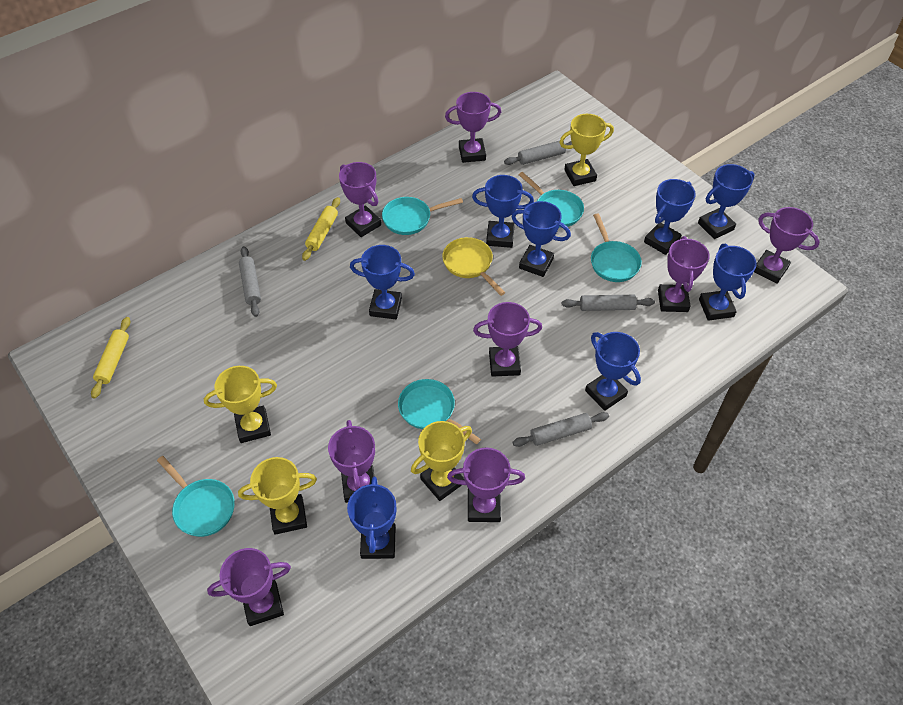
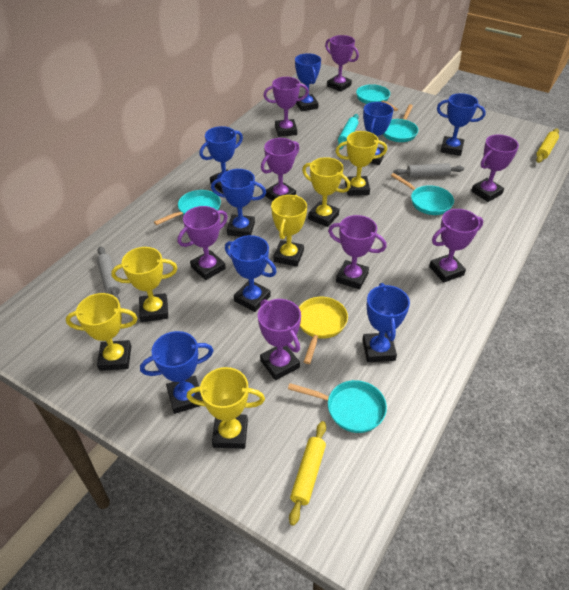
grey rolling pin: [239,246,261,317] [504,141,572,165] [512,412,609,447] [562,295,655,311] = 4 -> [97,246,120,302] [393,163,464,177] = 2
turquoise rolling pin: none = 0 -> [337,114,359,150] = 1
yellow trophy: [204,366,277,443] [238,457,317,535] [411,421,472,501] [559,114,614,186] = 4 -> [66,293,138,371] [111,247,178,322] [187,367,265,449] [271,195,307,267] [302,157,351,227] [336,131,387,196] = 6

